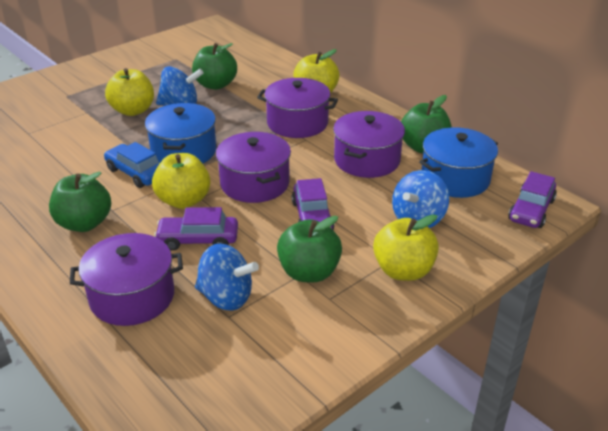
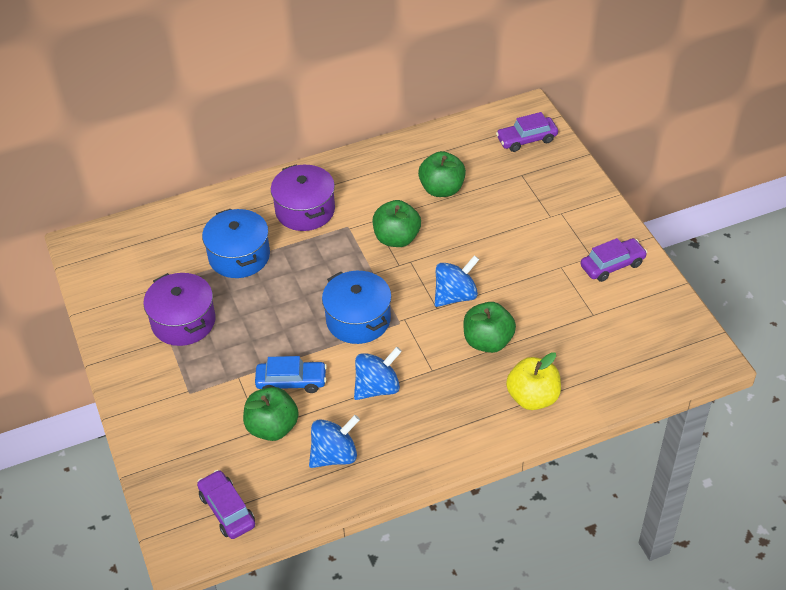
purple pot: [70,233,183,326] [216,132,291,203] [257,78,338,138] [333,111,405,178] = 4 -> [143,273,216,346] [271,165,335,231] = 2
yellow apple: [105,68,154,116] [152,153,210,209] [293,49,339,93] [373,214,439,281] = 4 -> [506,352,561,410] = 1

